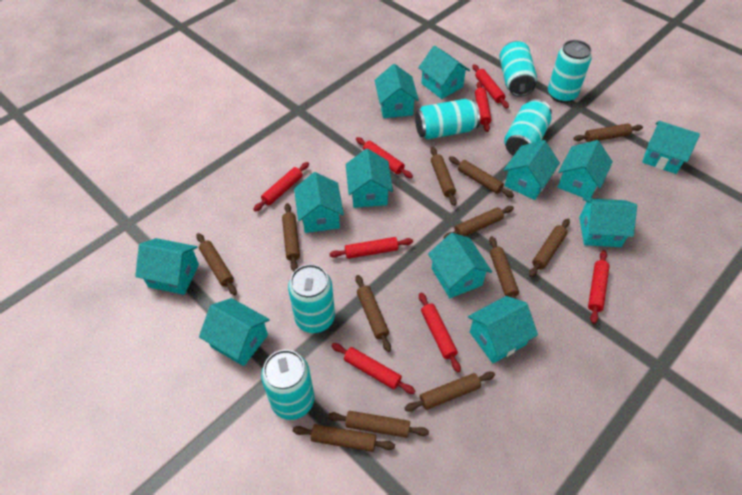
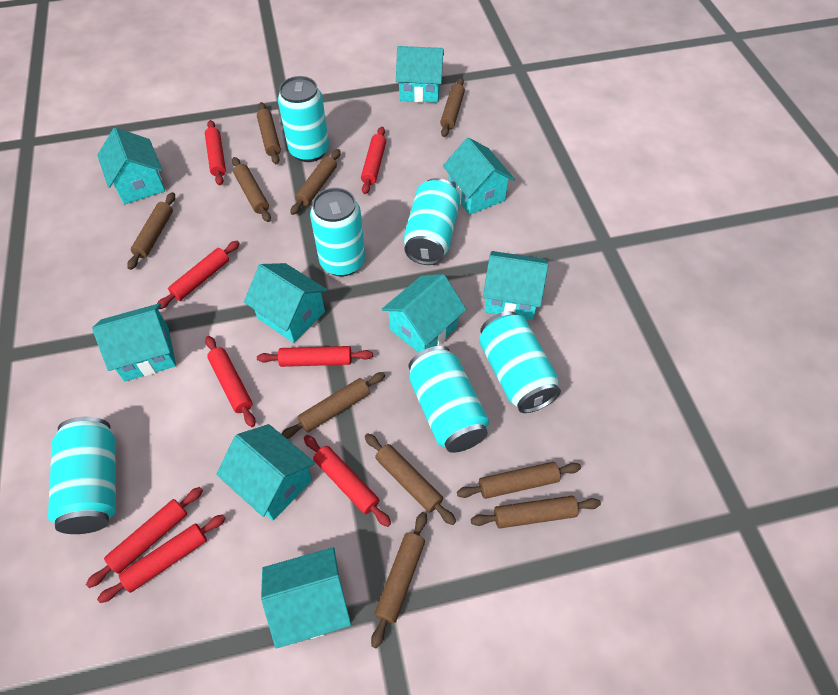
brown rolling pin: [196,233,237,295] [282,203,300,272] [293,424,395,452] [327,411,429,438] [355,275,391,352] [404,372,495,412] [430,147,457,206] [444,206,514,239] [449,156,514,198] [489,236,519,299] [529,219,570,277] [574,124,643,142] = 12 -> [127,192,175,270] [232,157,271,222] [257,102,281,164] [282,372,385,439] [290,149,341,215] [365,433,456,525] [371,512,427,649] [440,78,465,137] [457,462,581,499] [471,496,601,528] = 10
turquoise house: [135,238,199,295] [199,298,270,366] [294,172,344,233] [346,149,393,208] [374,64,419,118] [418,45,470,99] [428,233,492,298] [468,296,538,363] [504,140,560,200] [558,140,613,198] [579,198,637,247] [642,121,700,174] = 12 -> [92,303,176,381] [97,127,165,204] [216,424,315,521] [244,263,328,343] [261,547,351,649] [382,274,466,353] [396,46,444,103] [443,137,515,215] [483,251,548,320] = 9

